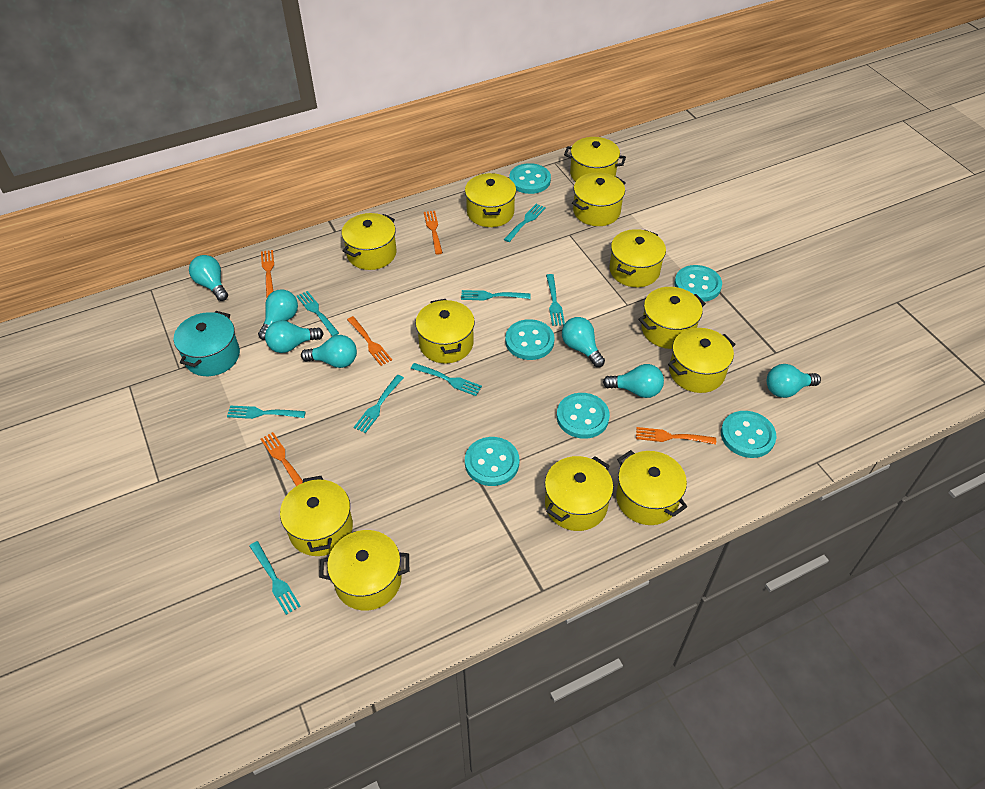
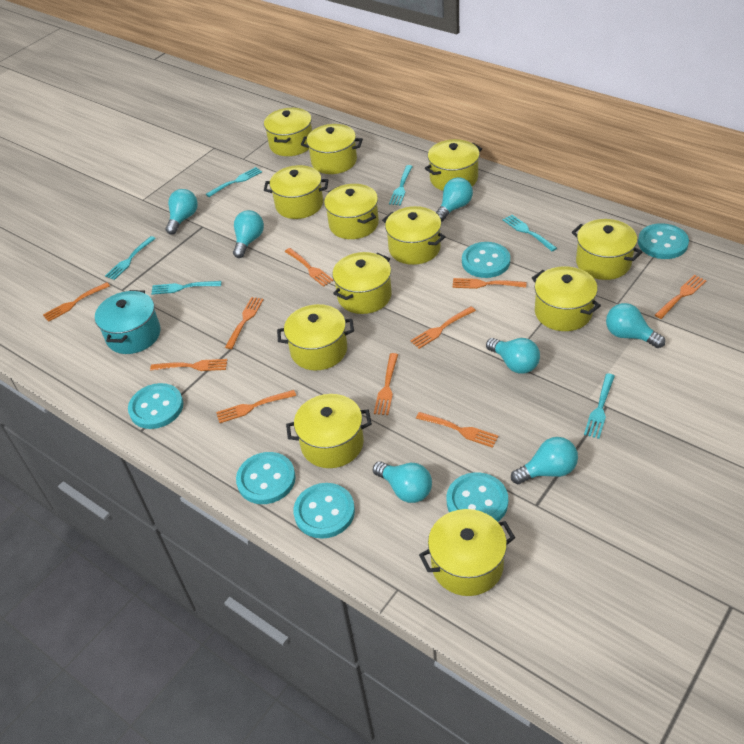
orange fork: [260,432,303,486] [261,250,274,297] [347,316,392,366] [424,211,443,255] [636,427,716,444] = 5 -> [43,282,110,322] [150,359,227,371] [216,390,296,423] [225,297,264,349] [285,248,334,287] [374,353,398,415] [410,307,476,349] [416,412,498,448] [452,278,526,289] [655,275,707,319] = 10
turquoise fork: [227,406,306,419] [249,541,300,615] [297,291,339,336] [354,375,404,433] [411,363,482,396] [461,290,531,300] [504,204,546,242] [546,274,565,326] = 8 -> [105,236,156,280] [151,281,222,295] [206,167,262,197] [389,165,413,206] [503,215,557,251] [584,373,615,439] = 6

